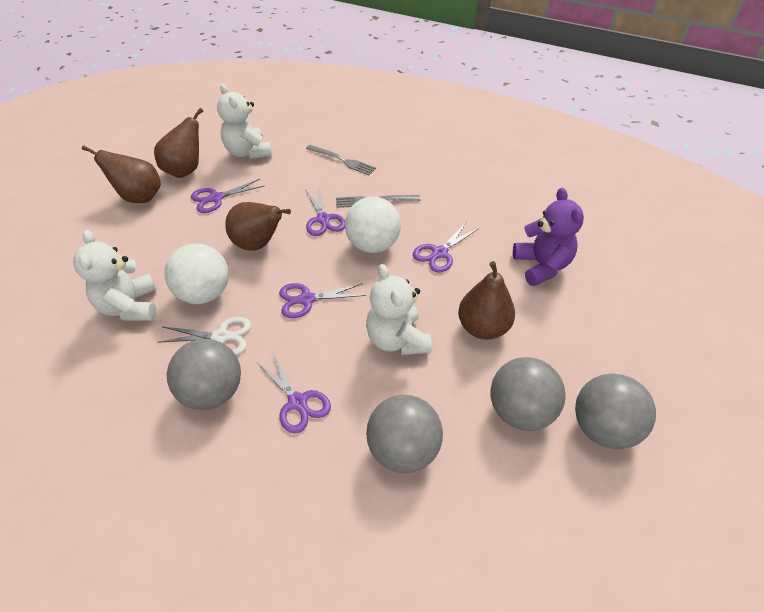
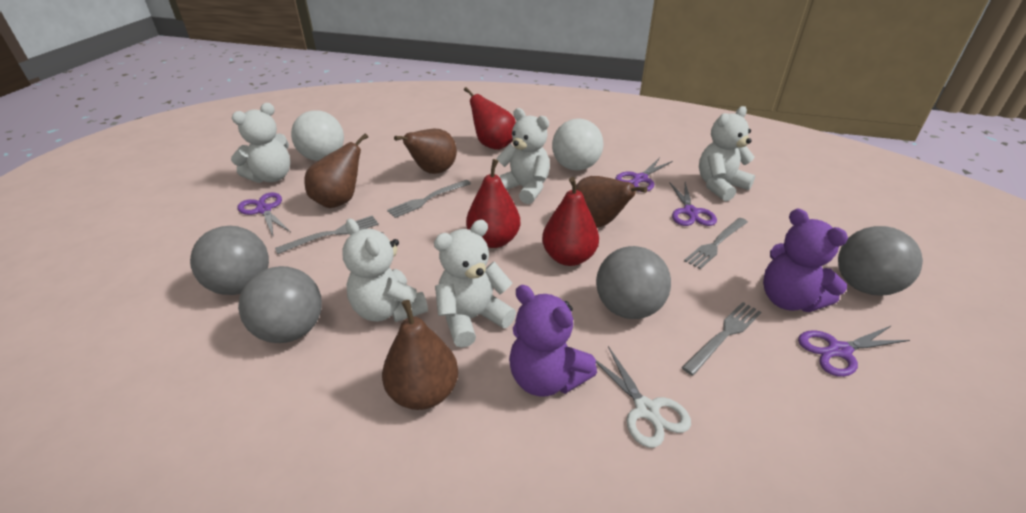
grey fork: [306,145,376,175] [336,195,420,208] = 2 -> [275,215,379,254] [387,180,471,218] [682,302,761,376] [684,218,748,269] = 4
purple scissors: [191,179,264,213] [256,353,331,433] [279,283,366,318] [305,188,345,236] [413,223,479,273] = 5 -> [237,192,291,236] [615,158,673,192] [669,182,717,226] [798,325,910,377] = 4
purple teddy bear: [513,188,584,286] = 1 -> [509,285,597,396] [763,209,848,312] = 2
red pear: none = 0 -> [464,87,516,150] [466,159,520,248] [542,177,599,266] = 3
white teddy bear: [73,230,157,321] [217,84,272,159] [366,264,432,355] = 3 -> [231,103,290,183] [342,219,428,322] [434,220,516,348] [496,108,550,204] [699,106,755,201] = 5

